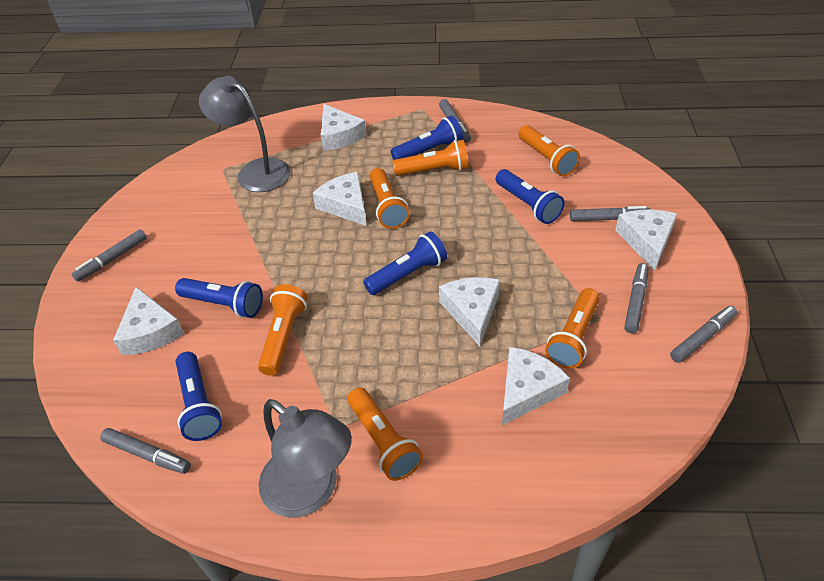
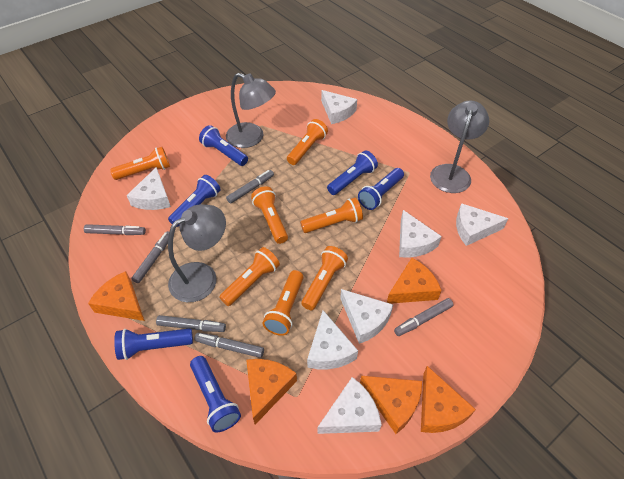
blue flashlight: [175,278,263,318] [176,352,222,441] [363,231,447,295] [391,116,463,160] [496,169,564,224] = 5 -> [114,328,193,360] [168,175,221,227] [190,356,241,432] [199,125,248,166] [327,150,378,195] [358,168,404,210] = 6
grey lamp: [199,76,291,192] [259,399,352,518] = 2 -> [168,204,226,302] [226,73,276,148] [430,100,489,193] = 3
orange cheese: none = 0 -> [88,271,145,321] [246,359,297,425] [360,376,422,434] [387,258,442,304] [421,366,476,433] = 5
orange flashlight: [258,284,308,376] [347,387,423,481] [370,168,410,229] [392,140,468,176] [519,125,580,176] [545,288,600,369] = 6 -> [110,147,170,180] [219,247,280,306] [251,186,288,244] [262,270,304,336] [287,119,328,165] [300,198,363,233] [301,246,348,310] = 7
white cheese: [113,287,184,355] [313,172,367,226] [321,104,367,151] [439,277,500,346] [502,347,570,425] [615,210,677,271] = 6 -> [127,167,171,210] [307,310,358,369] [317,377,382,434] [321,90,357,124] [340,289,393,344] [399,210,442,258] [456,203,509,246] = 7

